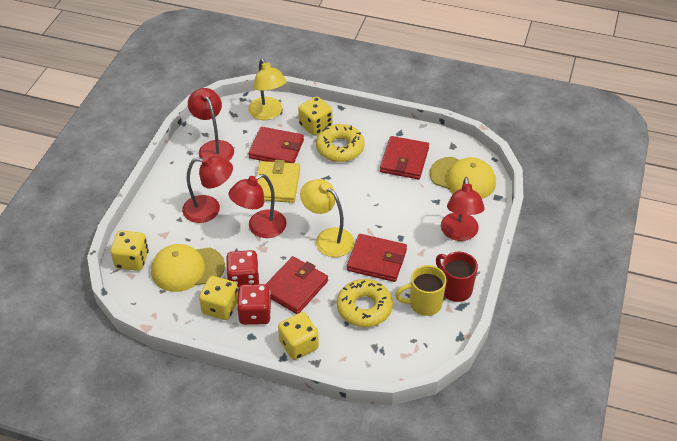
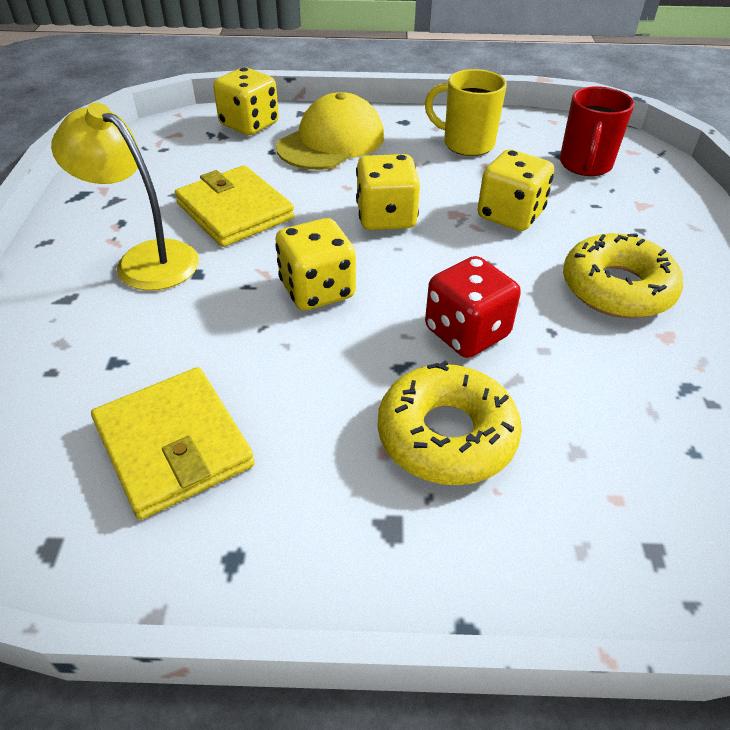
red dice: [226,250,260,289] [237,284,271,325] = 2 -> [425,256,521,358] = 1
red lamp: [182,156,233,223] [188,88,234,161] [228,174,287,238] [441,177,485,241] = 4 -> none = 0
red wallet: [248,127,304,163] [266,256,328,314] [347,234,407,282] [380,136,429,179] = 4 -> none = 0
yellow cap: [151,244,225,292] [430,157,496,199] = 2 -> [276,92,384,170] = 1
yellow lamp: [248,58,286,120] [300,179,354,257] = 2 -> [51,103,199,291] = 1
yellow wallet: [257,160,300,203] = 1 -> [91,367,255,520] [175,165,295,247] = 2

